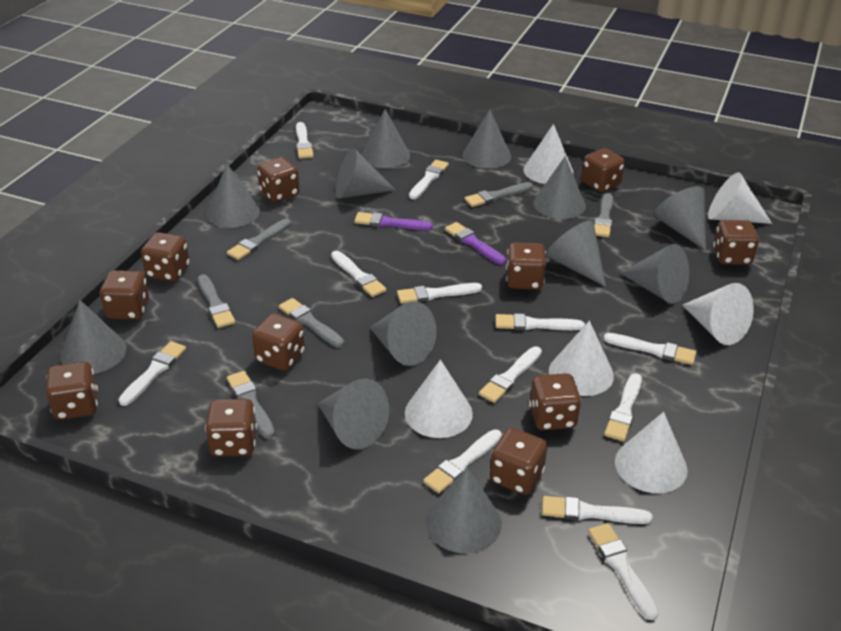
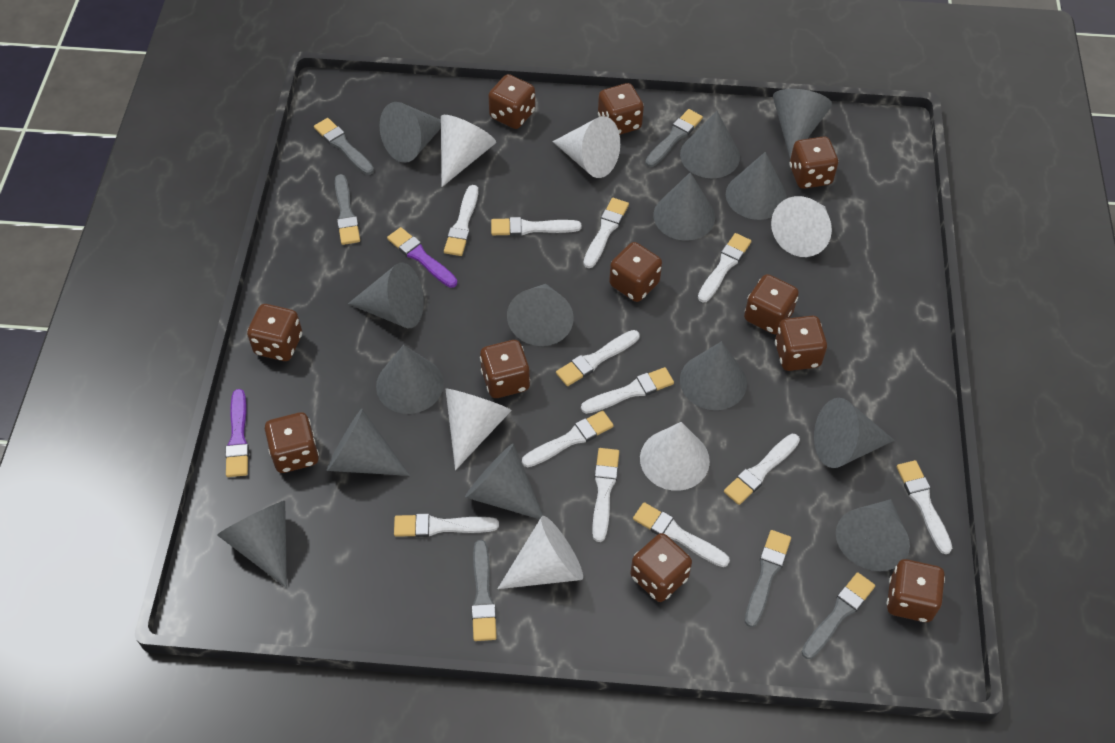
grey cone: [60,300,126,374] [206,164,260,228] [318,379,389,449] [336,148,396,199] [362,109,410,168] [370,301,437,366] [426,468,502,553] [463,109,511,169] [533,156,586,219] [546,220,606,287] [621,244,689,304] [654,186,706,251] = 12 -> [217,501,287,588] [327,409,410,476] [348,263,424,328] [376,345,444,414] [379,102,441,163] [465,444,544,519] [507,284,574,346] [653,172,715,240] [680,111,740,178] [680,341,747,410] [726,152,787,220] [773,89,832,159] [814,398,895,468] [836,499,910,571] = 14

